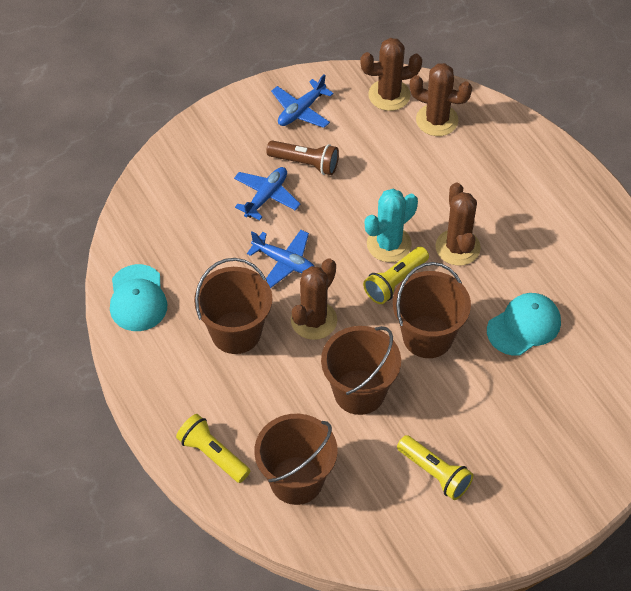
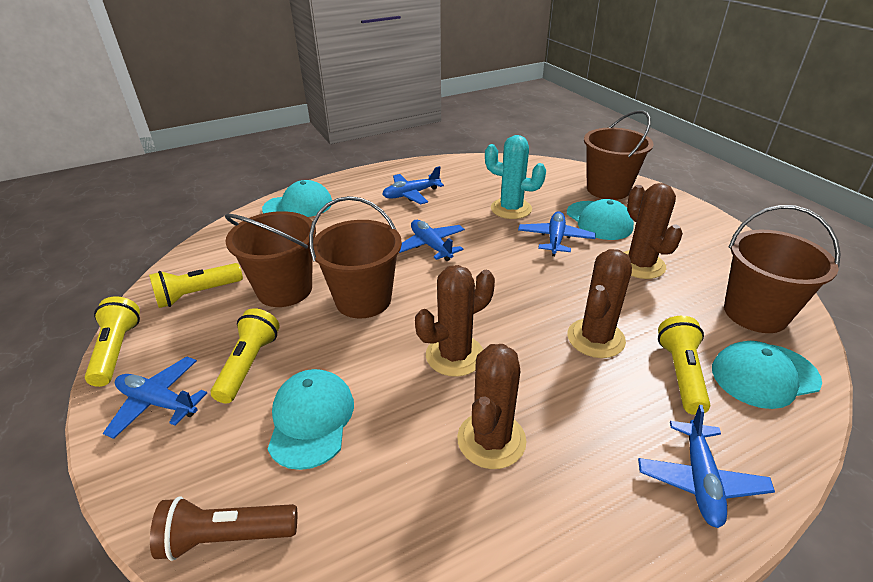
blue plane: [234,167,301,221] [247,230,315,288] [271,74,333,128] = 3 -> [103,357,207,439] [382,166,444,205] [399,220,465,261] [518,212,596,256] [638,405,775,528] = 5
turquoise cap: [110,264,167,331] [487,293,561,356] = 2 -> [262,180,332,217] [268,369,354,470] [567,199,634,240] [712,341,822,409] = 4
yellow flashlight: [176,414,250,483] [363,246,429,304] [397,435,474,500] = 3 -> [85,296,140,387] [149,263,243,308] [211,308,280,403] [658,316,710,415] = 4

